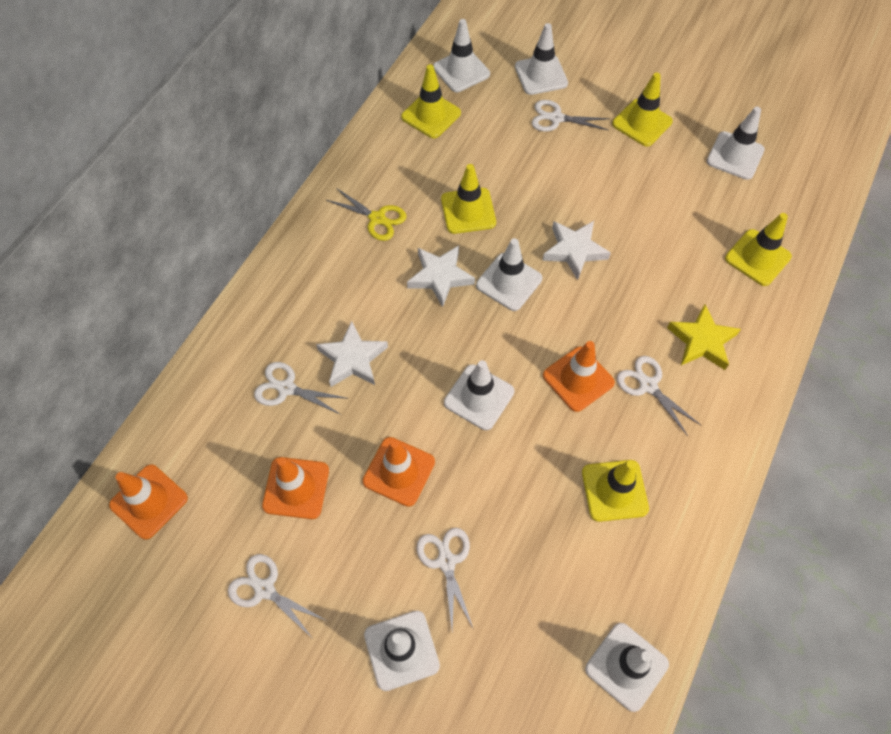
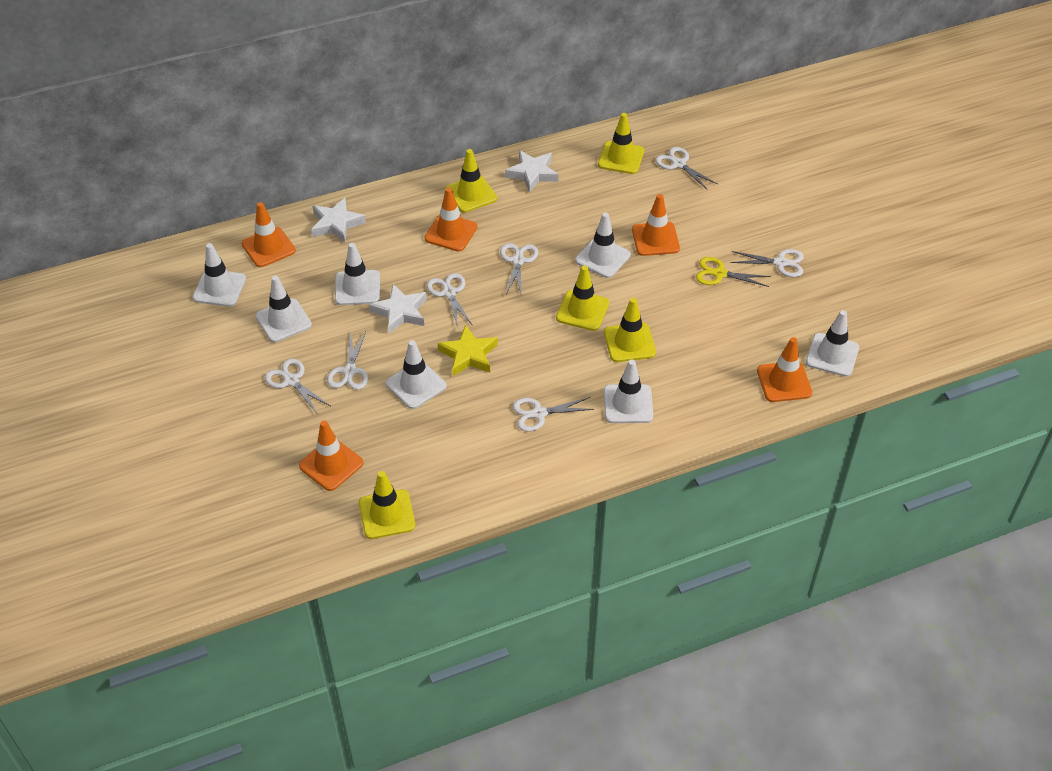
orange traffic cone: [109,464,188,540] [262,457,329,519] [363,437,435,507] [543,341,615,412] = 4 -> [241,202,296,267] [299,421,364,491] [425,187,477,252] [632,194,680,256] [757,337,812,402] = 5
white scissors: [228,554,325,639] [254,362,349,415] [416,528,473,630] [532,100,610,132] [617,356,701,436] = 5 -> [265,358,330,413] [327,331,368,390] [427,273,473,328] [500,243,538,294] [513,397,594,432] [655,147,717,190] [731,249,804,277] = 7

